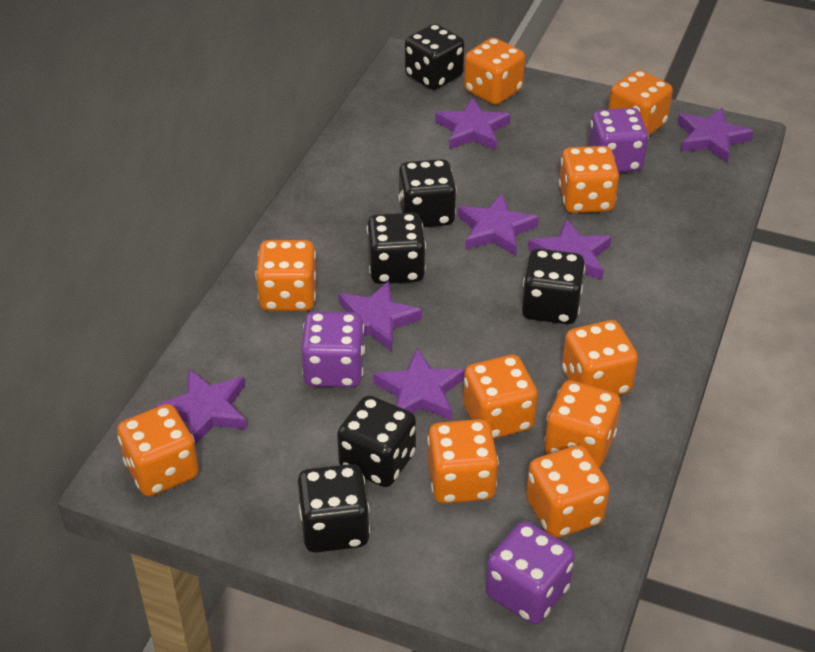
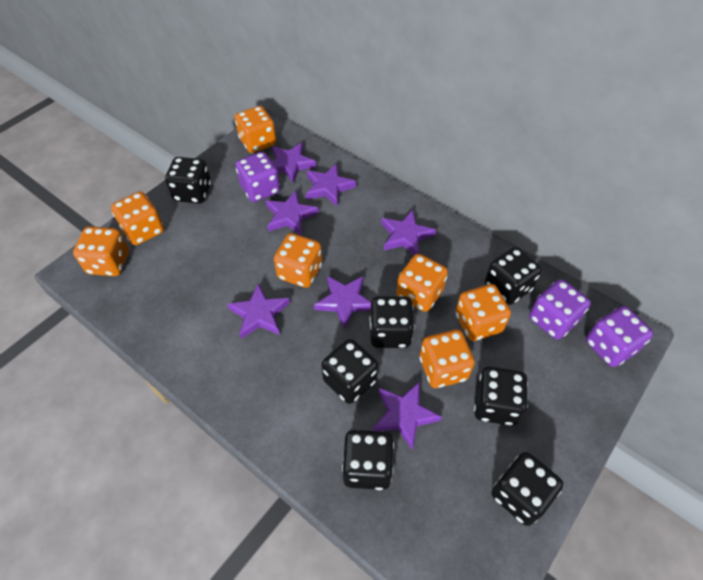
black dice: [298,464,370,553] [337,395,416,487] [367,213,426,284] [398,159,457,227] [405,24,464,90] [522,249,585,324] = 6 -> [165,157,211,204] [321,339,378,404] [342,430,394,490] [369,296,415,348] [474,366,528,426] [485,247,542,305] [491,452,563,526] = 7
orange dice: [117,404,199,496] [255,240,316,311] [427,419,499,504] [463,355,538,439] [464,38,525,105] [526,445,610,538] [544,380,620,467] [559,146,619,213] [562,320,638,395] [608,70,673,136] = 10 -> [73,226,129,276] [111,192,164,245] [235,106,276,153] [274,233,322,288] [396,254,448,312] [420,329,475,388] [455,284,511,341] = 7

